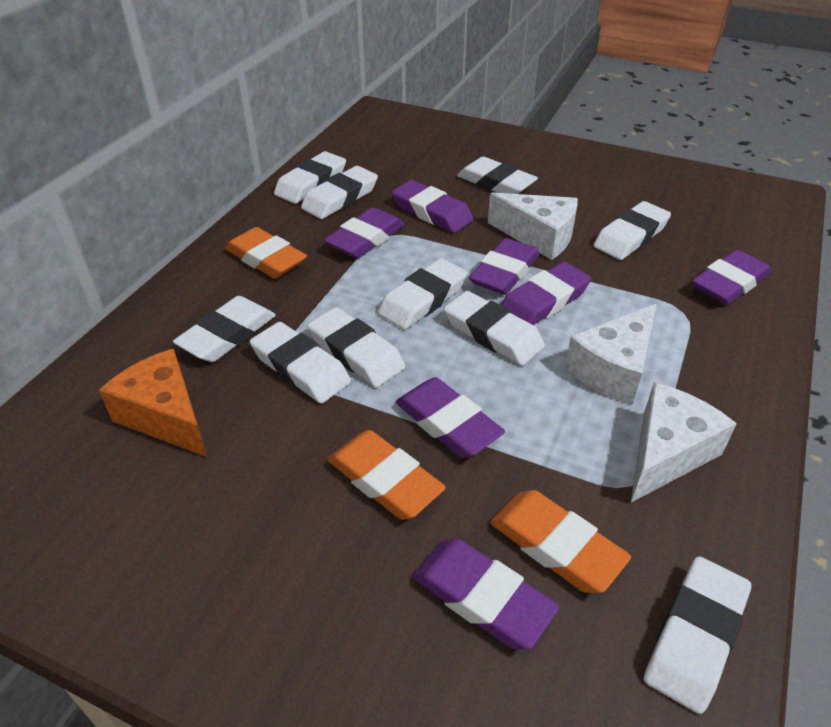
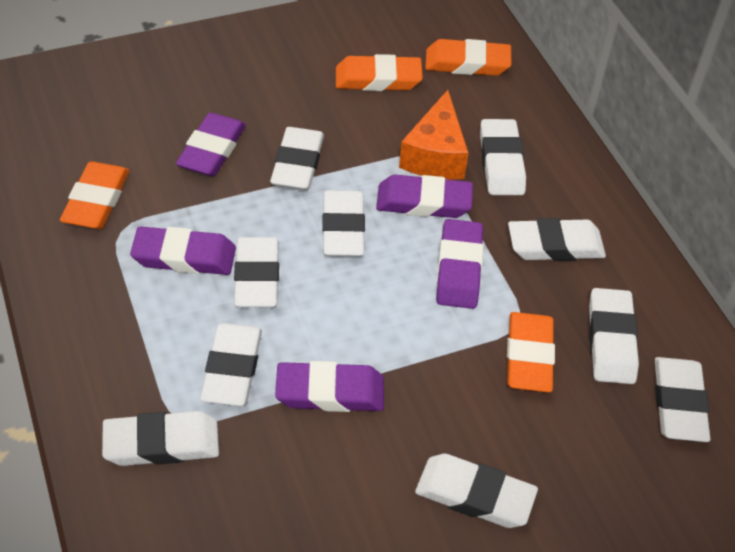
orange eraser: [225,227,307,279] [328,430,446,520] [490,490,631,593] = 3 -> [60,162,129,229] [336,54,423,91] [425,39,511,76] [507,312,555,392] = 4
purple eraser: [324,207,405,258] [392,180,474,233] [396,377,505,458] [413,538,559,650] [469,238,540,295] [501,262,591,325] [692,250,771,305] = 7 -> [130,226,236,275] [176,113,246,176] [275,361,384,412] [376,175,473,218] [436,219,483,309] = 5
white cheese: [488,192,578,260] [565,304,657,405] [631,383,737,503] = 3 -> none = 0

